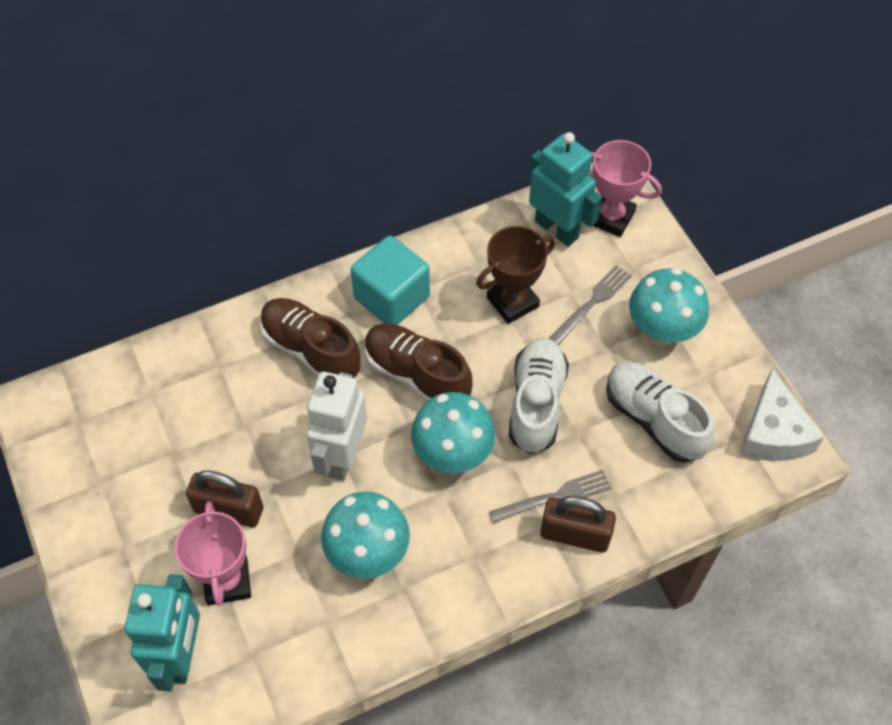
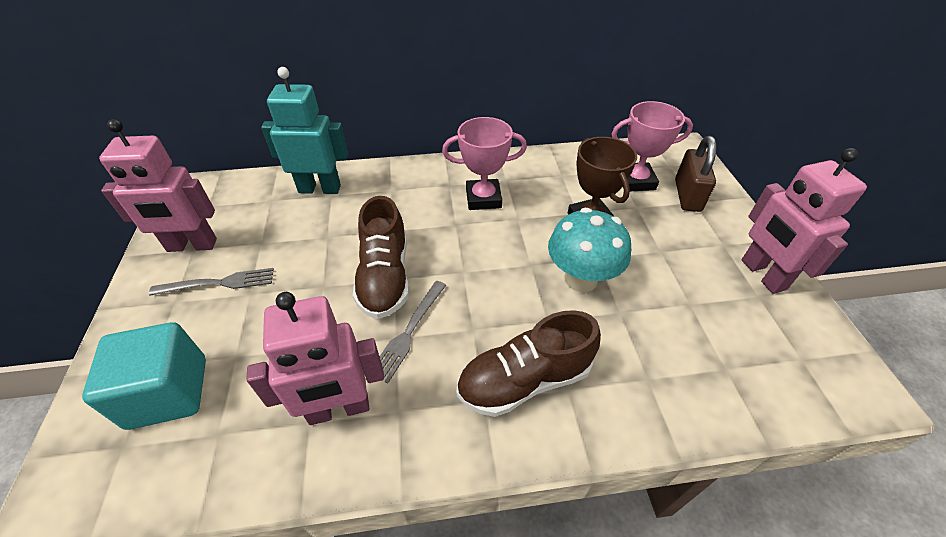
brown padlock: [186,470,263,527] [540,496,616,553] = 2 -> [675,136,717,212] = 1
pink robot: none = 0 -> [99,119,217,252] [246,292,384,425] [742,148,867,294] = 3
turquoise mushroom: [321,492,410,579] [411,392,496,473] [629,268,709,346] = 3 -> [548,208,631,292] = 1
turquoise robot: [124,574,200,692] [529,132,602,247] = 2 -> [261,67,348,194] = 1
white cheese: [740,369,824,461] = 1 -> none = 0
white robot: [307,372,367,481] = 1 -> none = 0
white shoe: [509,338,569,454] [606,362,715,463] = 2 -> none = 0

